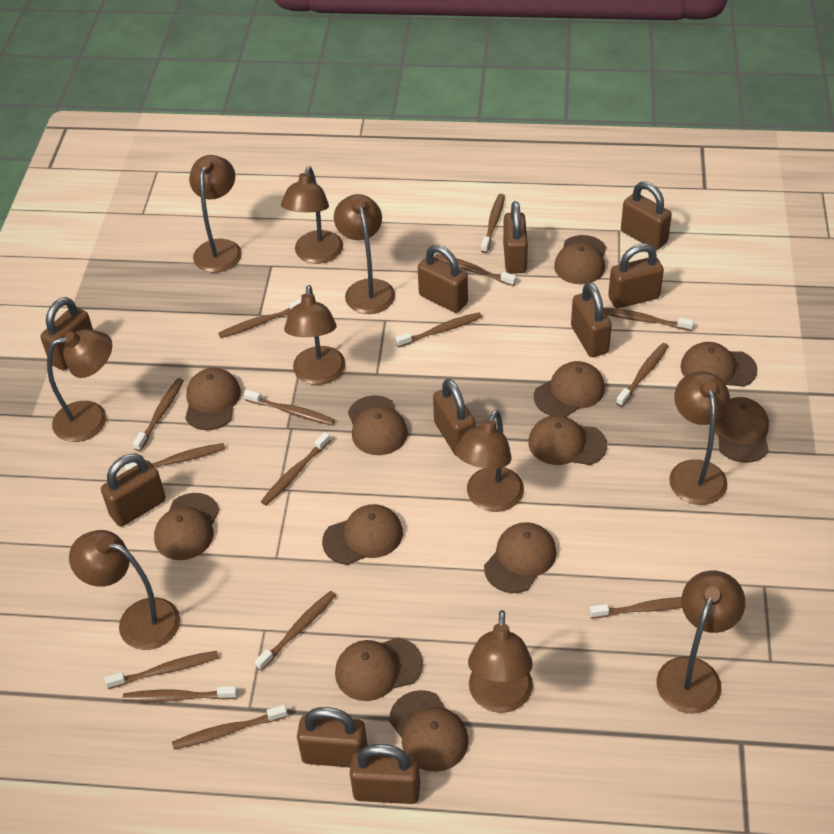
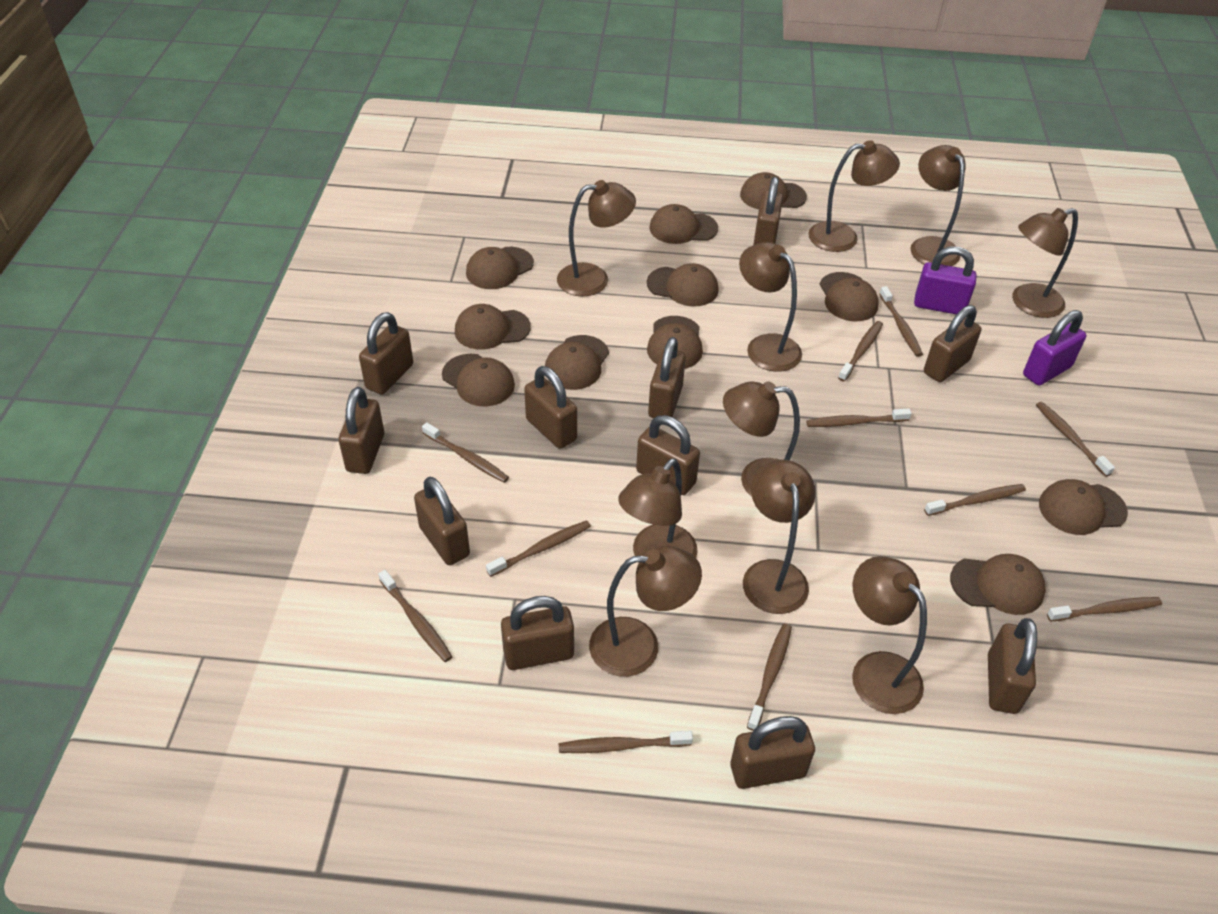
brown cap: [154,493,219,560] [185,368,241,430] [322,504,403,565] [335,637,423,701] [348,395,408,455] [389,690,469,772] [484,522,557,593] [528,415,607,465] [534,361,605,417] [554,235,606,284] [681,342,758,387] [715,397,769,463] = 12 -> [442,354,515,407] [455,304,531,350] [466,247,534,289] [545,335,609,390] [647,263,719,306] [647,316,703,369] [649,204,718,244] [740,172,807,209] [819,272,879,321] [950,554,1046,615] [1039,479,1128,535] = 11
brown padlock: [40,297,93,370] [101,454,166,527] [297,707,368,767] [350,744,420,804] [418,245,468,313] [433,379,476,456] [503,201,528,274] [571,282,612,357] [608,244,664,308] [621,181,672,250] = 10 -> [339,387,384,474] [359,312,413,395] [414,477,470,565] [501,596,574,670] [524,366,577,449] [636,415,700,495] [648,337,686,418] [730,716,815,789] [753,177,783,245] [924,305,982,382] [988,618,1037,714] = 11
brown toothbrush: [104,651,219,689] [123,686,237,702] [125,443,225,471] [133,378,184,451] [172,705,288,749] [218,299,301,338] [244,389,335,425] [254,591,336,671] [261,432,331,506] [395,312,482,348] [435,254,516,286] [481,194,505,253] [589,597,682,618] [603,307,694,331] [616,343,669,407] = 15 -> [379,570,453,662] [422,422,509,483] [486,520,591,577] [559,731,693,753] [747,624,792,731] [806,409,911,427] [838,321,883,382] [879,286,923,357] [924,484,1026,516] [1036,402,1115,477] [1047,597,1162,622] = 11
purple padlock: none = 0 -> [914,246,976,315] [1023,310,1086,386] = 2

